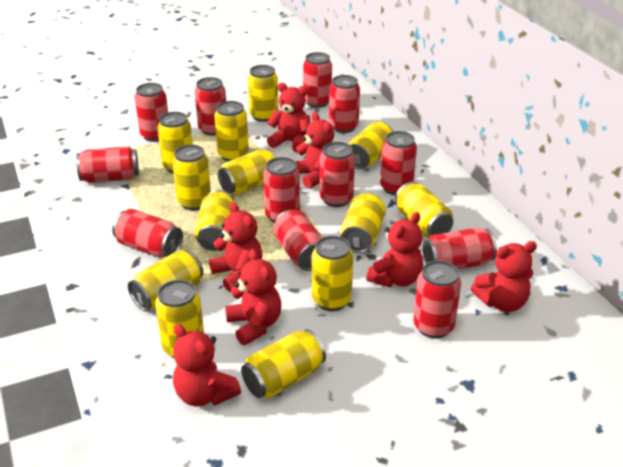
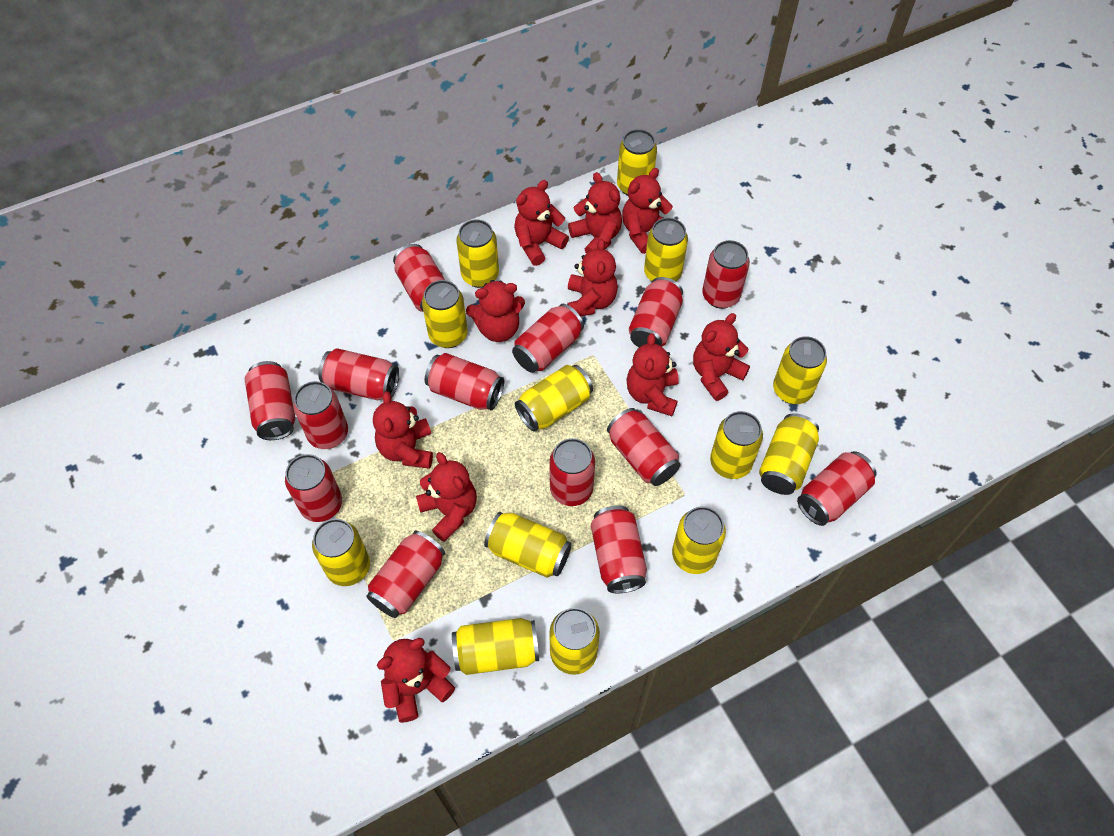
red can: [76,146,139,183] [112,209,183,258] [135,83,168,142] [195,77,226,136] [263,157,300,223] [273,210,322,271] [303,52,332,108] [320,142,355,207] [329,75,360,133] [380,131,417,195] [413,260,461,338] [423,227,497,270] = 12 -> [245,361,295,440] [285,454,342,522] [293,381,348,449] [318,348,399,400] [366,531,445,618] [393,244,445,312] [425,353,504,410] [512,304,584,373] [549,438,595,506] [591,505,647,593] [607,408,680,486] [629,277,683,347] [702,240,750,309] [797,451,877,526] = 14
red teddy bear: [173,324,241,406] [209,202,262,292] [225,249,281,345] [267,83,310,153] [295,112,334,189] [367,212,423,287] [471,241,537,312] = 7 -> [373,391,433,469] [377,638,455,723] [416,452,477,542] [466,280,525,342] [514,180,569,266] [567,239,618,317] [568,172,622,254] [622,168,673,254] [626,333,679,416] [693,313,750,401] = 10

